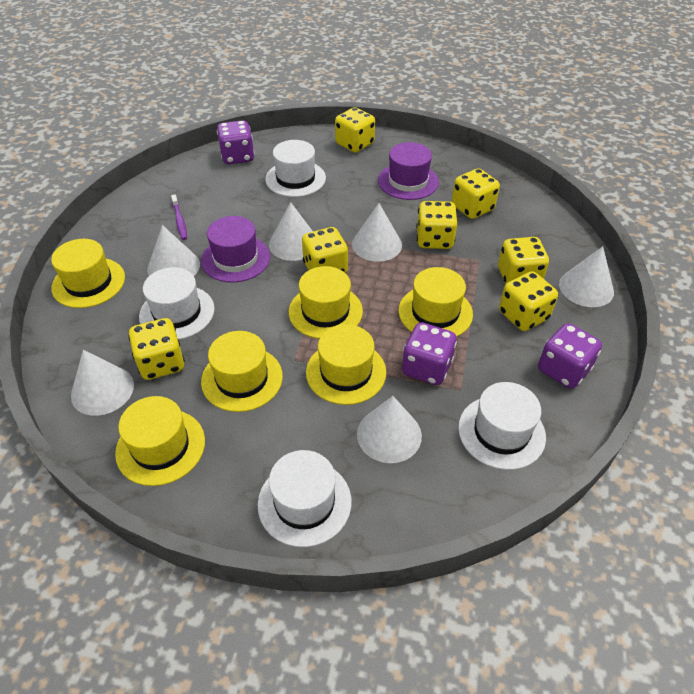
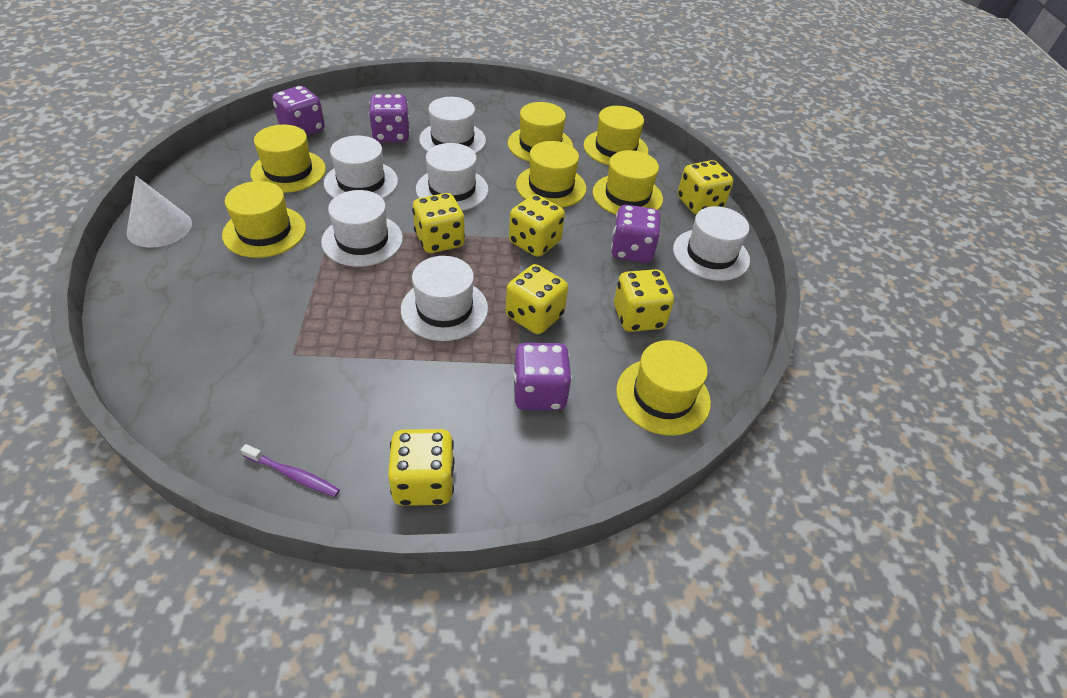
purple dice: [217,120,255,164] [402,322,457,385] [538,323,602,389] = 3 -> [272,86,325,136] [369,94,410,142] [513,343,572,410] [611,205,661,263] = 4
purple hat: [201,216,270,282] [378,142,439,200] = 2 -> none = 0
white cone: [71,350,134,416] [147,225,200,276] [269,202,313,261] [352,203,402,262] [357,396,422,463] [559,246,614,307] = 6 -> [127,176,192,248] = 1
white hat: [139,267,215,340] [258,450,352,547] [265,140,326,197] [458,382,546,470] = 4 -> [321,190,403,267] [324,136,398,199] [401,256,488,341] [416,143,488,211] [419,97,486,154] [673,206,750,281] = 6
yellow dice: [128,318,185,380] [302,227,348,273] [335,107,375,153] [416,201,457,249] [452,168,500,219] [498,237,549,285] [499,271,558,331] = 7 -> [388,429,455,506] [412,193,465,253] [506,264,568,334] [509,194,565,257] [614,269,674,332] [678,160,733,214] = 6
yellow hat: [51,239,125,308] [115,396,205,486] [201,331,283,412] [289,266,363,339] [306,324,386,405] [398,267,473,337] = 6 -> [222,181,306,258] [250,125,326,193] [508,102,573,162] [516,141,586,208] [584,106,648,165] [593,150,663,215] [616,340,711,436] = 7

